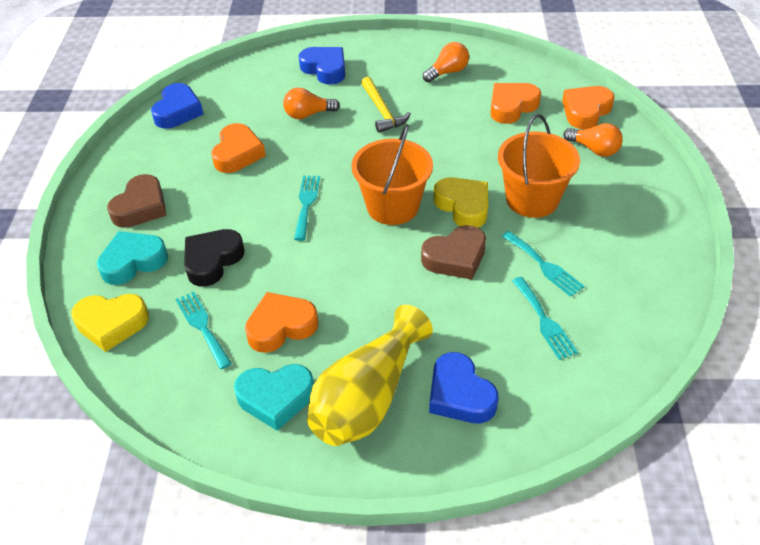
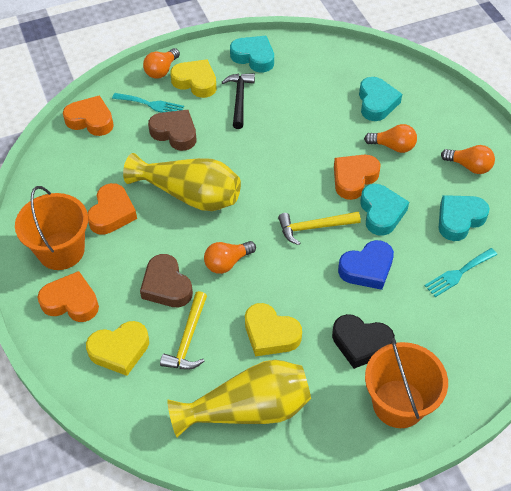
black hammer: none = 0 -> [221,73,255,129] = 1
blue heart: [151,83,204,129] [299,47,345,85] [429,352,499,423] = 3 -> [338,240,394,290] = 1
orange light bulb: [283,88,340,119] [423,42,469,83] [563,123,623,157] = 3 -> [143,48,180,79] [204,241,256,274] [364,124,417,153] [441,145,495,174] = 4
turquoise fork: [176,292,232,369] [294,175,320,241] [502,231,585,297] [512,277,578,360] = 4 -> [112,93,184,113] [425,248,497,297] = 2
turquoise heart: [97,231,168,285] [234,364,314,431] = 2 -> [230,36,274,72] [359,77,402,121] [360,184,409,236] [439,195,490,241] = 4
yellow hammer: [361,77,411,133] = 1 -> [160,291,207,370] [278,212,361,245] = 2
yellow heart: [72,294,149,352] [433,177,488,228] = 2 -> [86,321,149,376] [170,59,217,98] [245,303,302,356] = 3
yellow vase: [307,305,433,446] = 1 -> [123,153,241,211] [167,360,311,437] = 2

